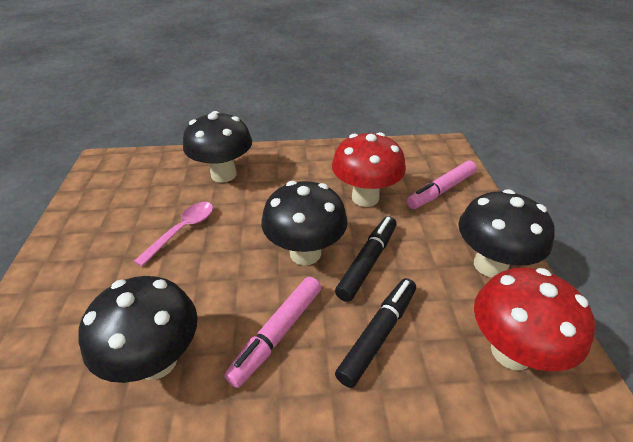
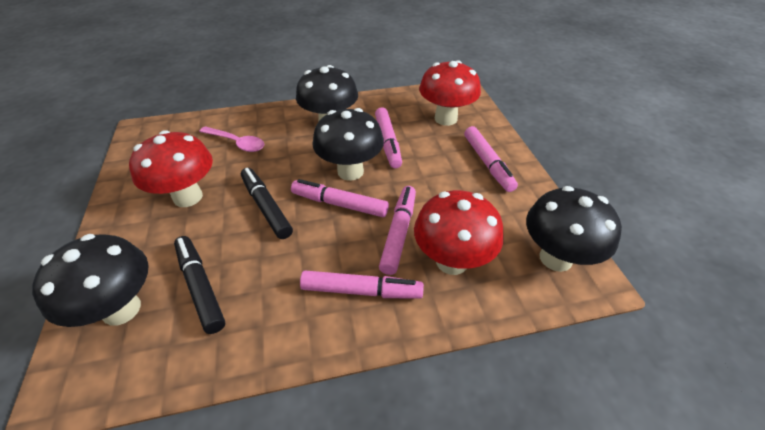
pink marker: [224,277,321,388] [407,161,477,209] = 2 -> [291,179,389,217] [300,270,424,299] [375,107,402,168] [379,186,416,275] [464,126,518,192] = 5
red mushroom: [332,132,406,207] [474,268,595,372] = 2 -> [129,130,213,207] [414,190,503,275] [419,60,481,126] = 3

